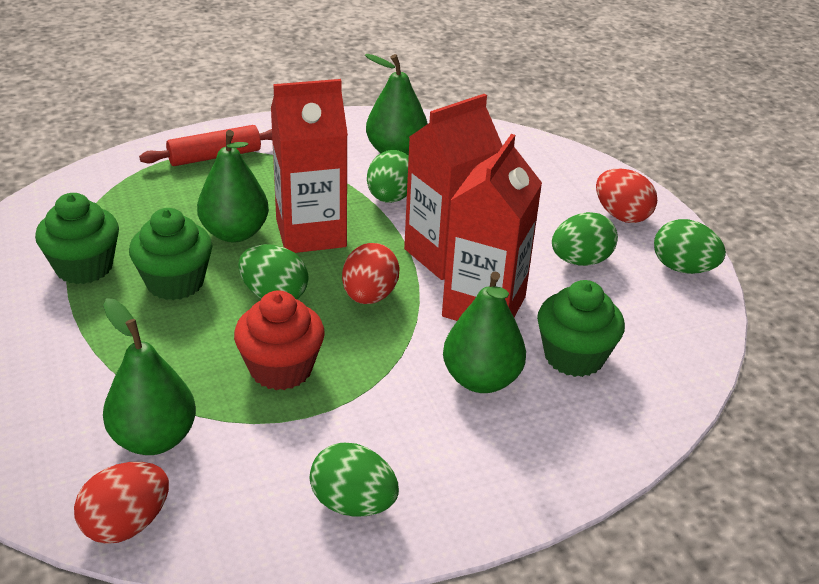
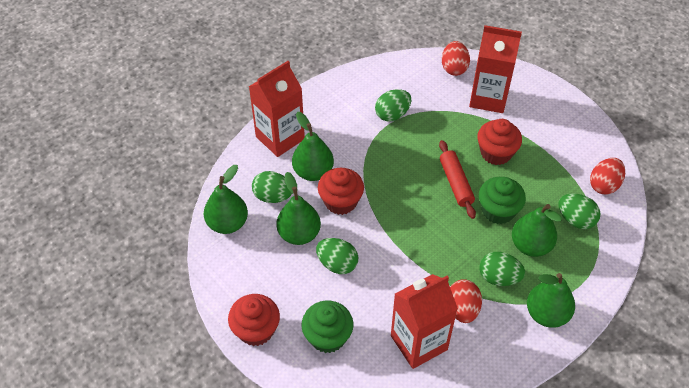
green cupcake: [35,193,119,284] [129,208,212,300] [537,280,625,377] = 3 -> [301,301,353,353] [479,177,526,224] = 2
green pear: [103,298,196,455] [197,130,269,242] [365,54,428,156] [443,272,526,393] = 4 -> [204,165,248,234] [276,172,321,245] [292,112,334,181] [512,204,562,257] [527,273,575,328] = 5
red cupcake: [234,290,325,390] = 1 -> [228,294,280,346] [318,168,364,215] [477,119,522,165] = 3

